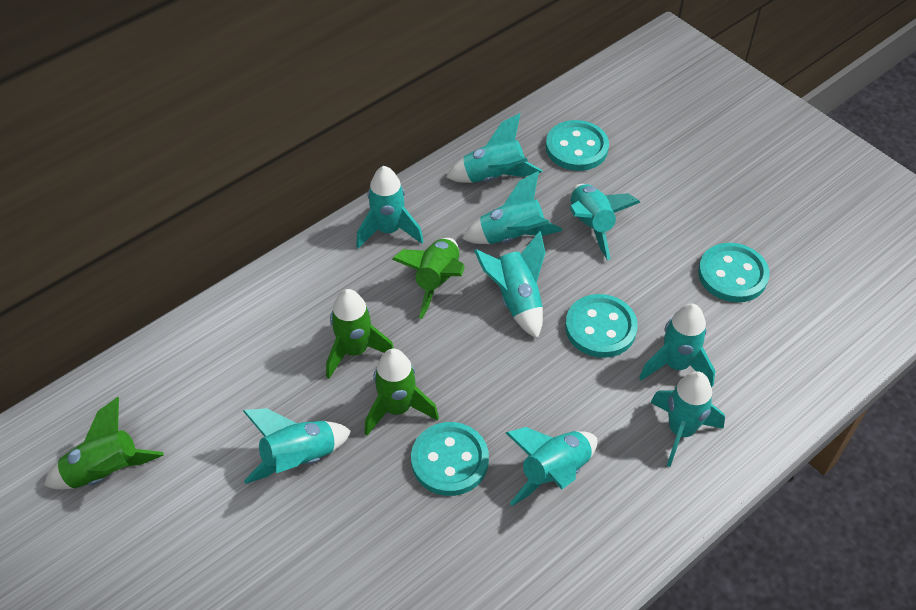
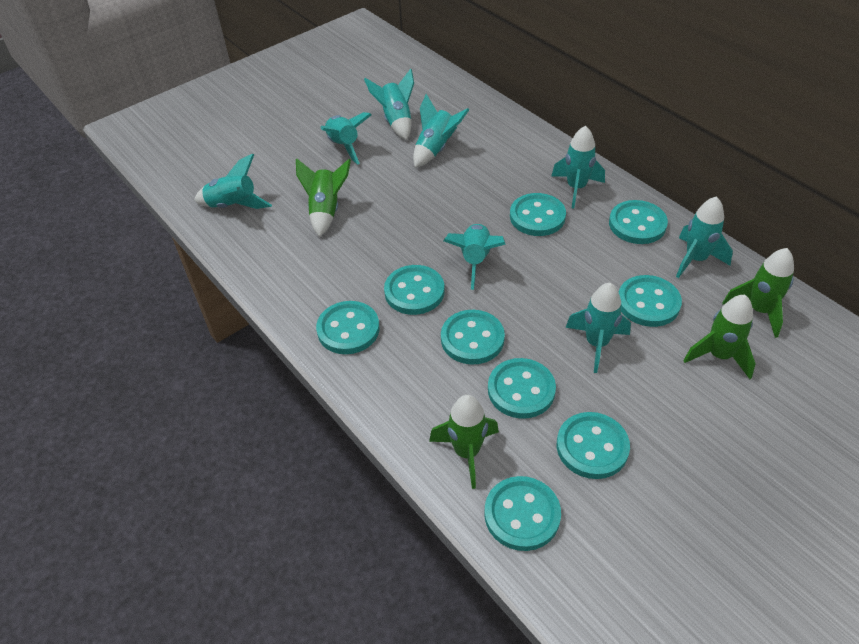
turquoise button: [411,422,489,496] [546,120,609,171] [565,294,638,358] [698,243,769,302] = 4 -> [316,301,380,354] [384,265,445,315] [441,310,505,365] [485,476,561,551] [488,358,556,419] [510,193,566,236] [557,412,630,479] [609,200,668,244] [619,275,682,327] = 9
turquoise rocket: [243,408,351,484] [356,166,424,248] [446,113,542,183] [462,171,562,244] [474,231,546,339] [506,427,598,506] [569,184,641,260] [639,304,715,387] [650,371,725,467] = 9 -> [194,154,272,209] [321,112,372,165] [364,69,414,140] [413,94,470,168] [443,224,506,290] [552,126,605,208] [565,283,631,373] [676,196,733,278] = 8

